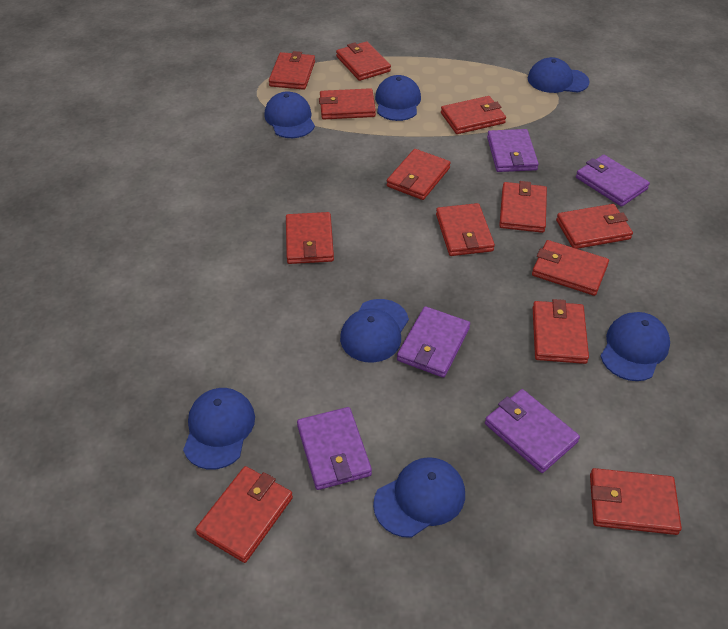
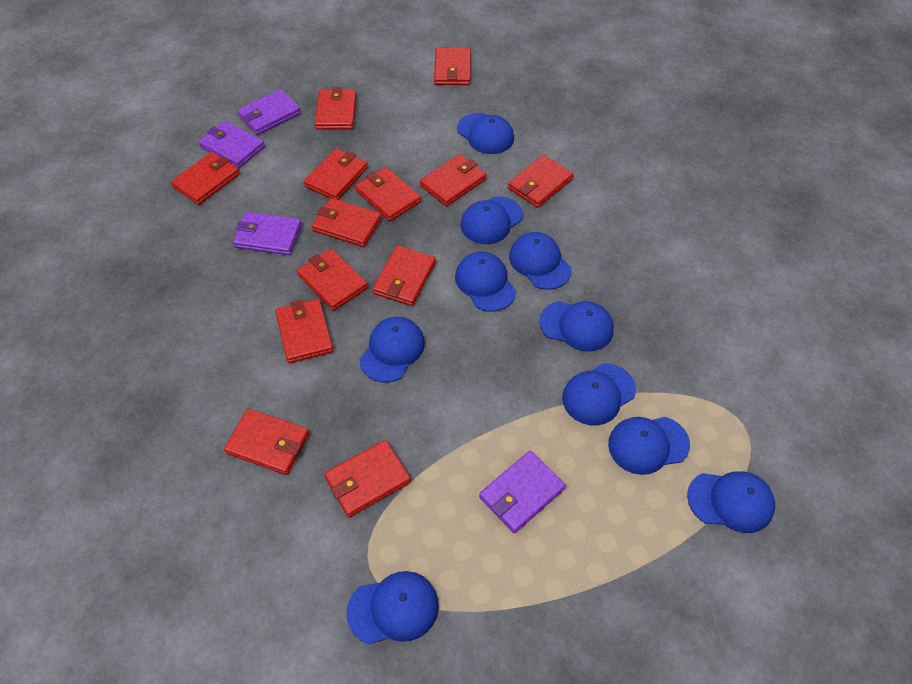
blue cap: [183,388,255,470] [264,91,315,138] [340,299,409,363] [373,457,465,538] [375,75,421,121] [528,57,590,93] [600,312,670,381] = 7 -> [347,571,439,644] [360,317,425,383] [455,252,516,312] [457,113,514,154] [461,196,523,244] [509,232,571,290] [540,301,614,352] [562,364,636,425] [608,417,690,475] [687,471,775,533] = 10
purple wallet: [297,407,372,490] [397,306,470,378] [485,389,580,473] [487,129,539,172] [576,155,650,207] = 5 -> [199,121,265,168] [233,212,302,255] [237,89,301,135] [479,451,566,533] = 4

